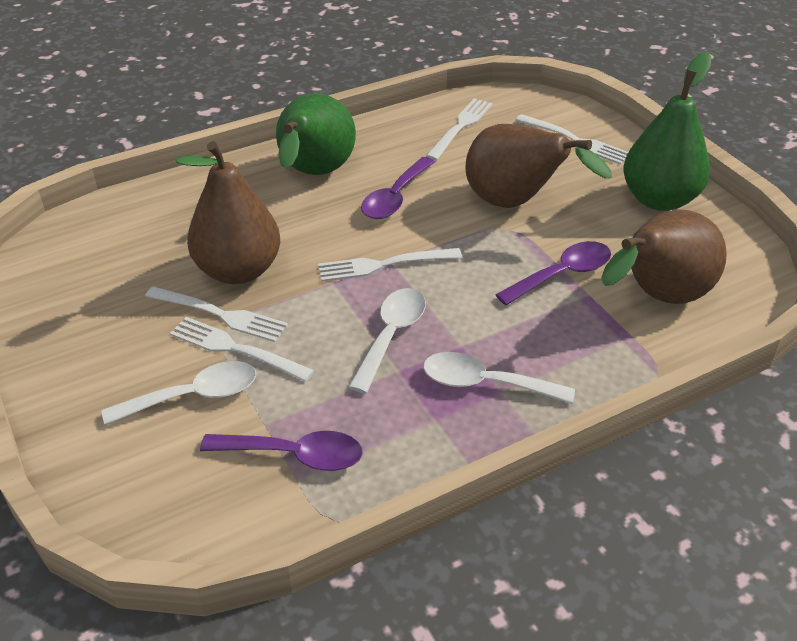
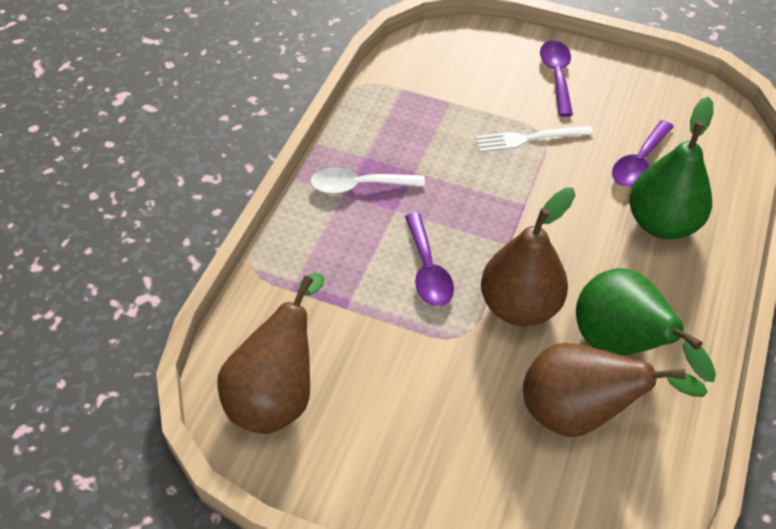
white fork: [145,287,288,342] [170,317,314,382] [318,248,462,282] [426,98,493,161] [516,114,628,165] = 5 -> [475,126,593,152] = 1
white spoon: [101,361,256,425] [348,288,426,394] [423,352,575,404] = 3 -> [310,167,425,194] = 1

